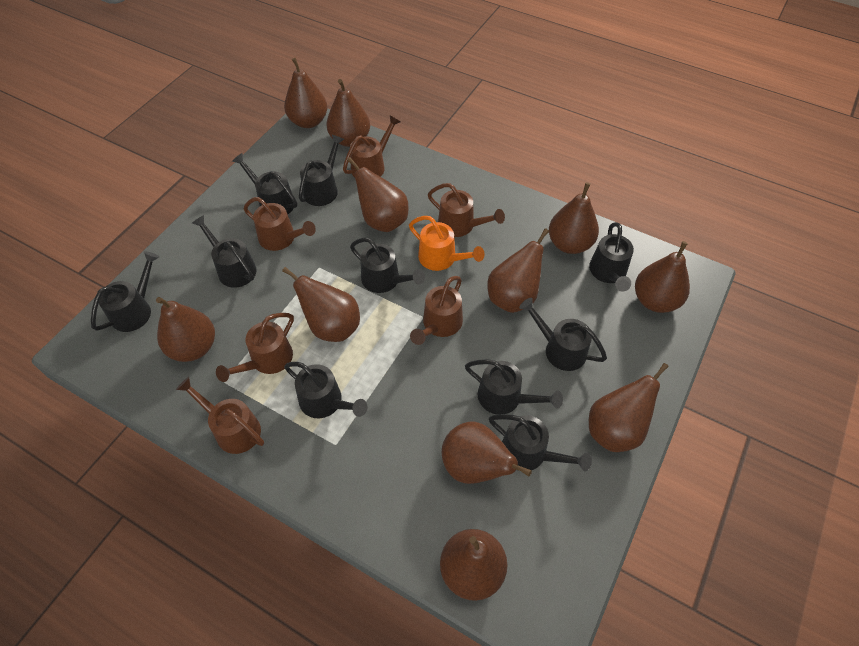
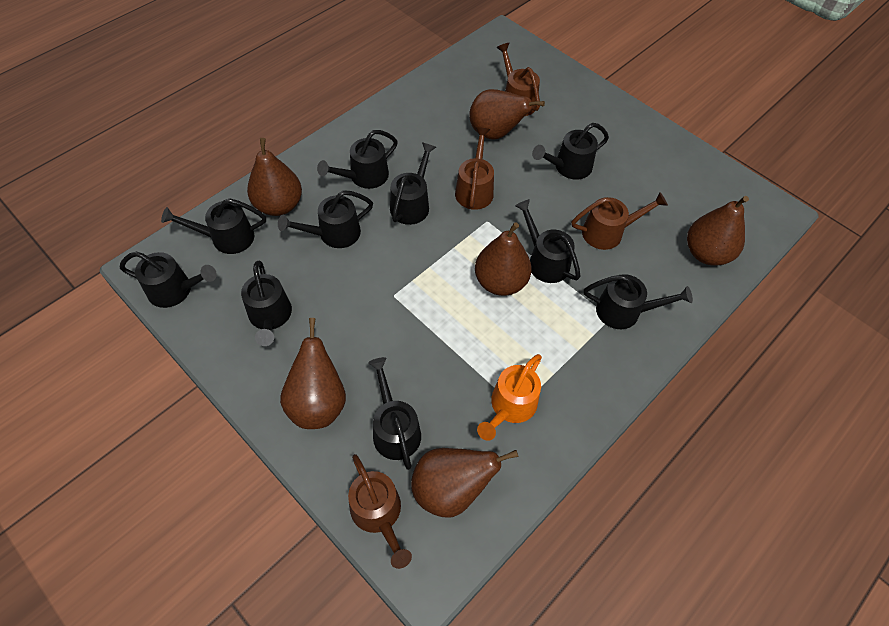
brown pear: [156,297,215,362] [282,267,360,342] [284,58,327,128] [327,79,370,147] [347,157,409,232] [440,529,507,601] [442,421,532,484] [487,228,549,313] [549,182,599,254] [589,363,669,452] [635,241,690,313] = 11 -> [247,138,302,216] [280,318,346,429] [411,448,519,518] [469,89,545,140] [475,222,532,296] [687,196,749,266] = 6
brown watering can: [176,377,264,454] [216,313,294,382] [244,197,316,251] [343,115,401,177] [410,276,463,345] [428,183,505,237] = 6 -> [348,454,412,569] [455,127,494,210] [496,43,540,116] [571,192,668,250] = 4

